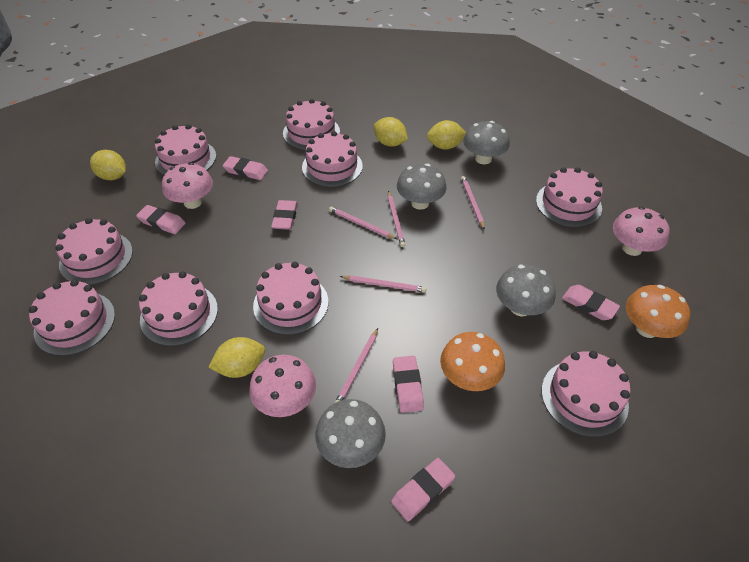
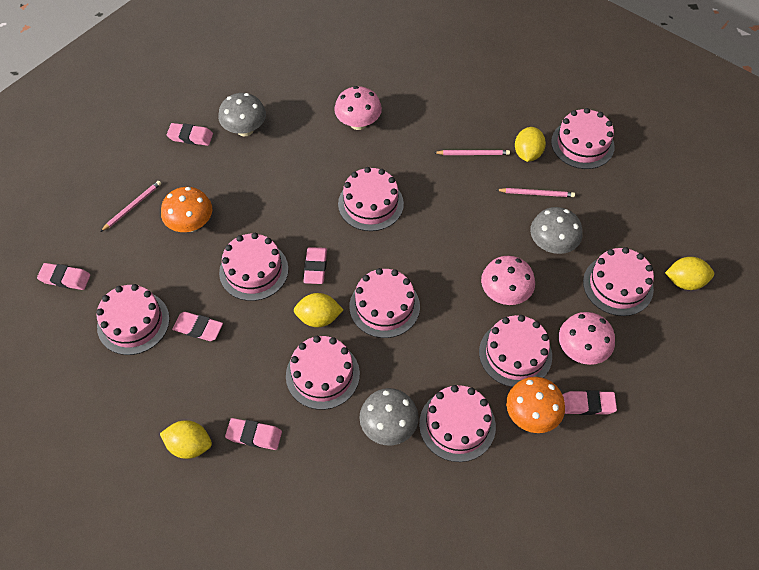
grey mushroom: [315,399,386,468] [397,164,446,210] [463,121,510,164] [496,264,556,317] = 4 -> [218,93,266,137] [359,388,419,446] [530,207,583,254] = 3
pink pencil: [329,206,397,239] [335,328,378,403] [340,275,426,293] [388,191,405,247] [461,176,485,230] = 5 -> [100,181,161,232] [434,150,510,155] [497,188,575,197] = 3

